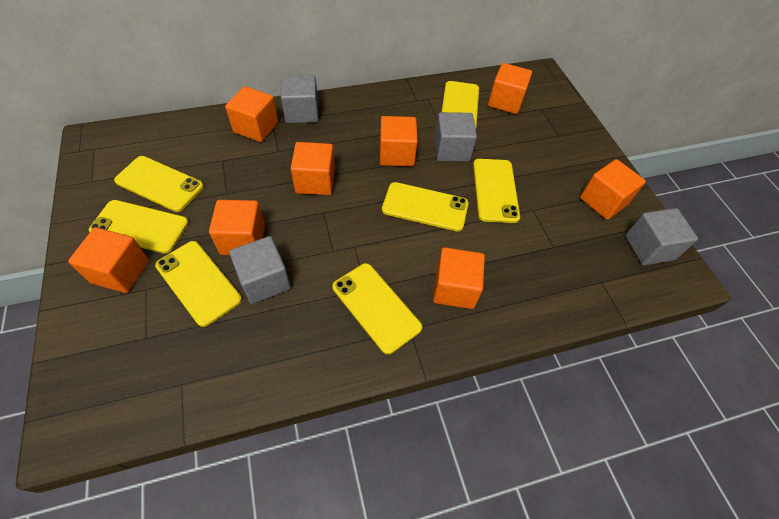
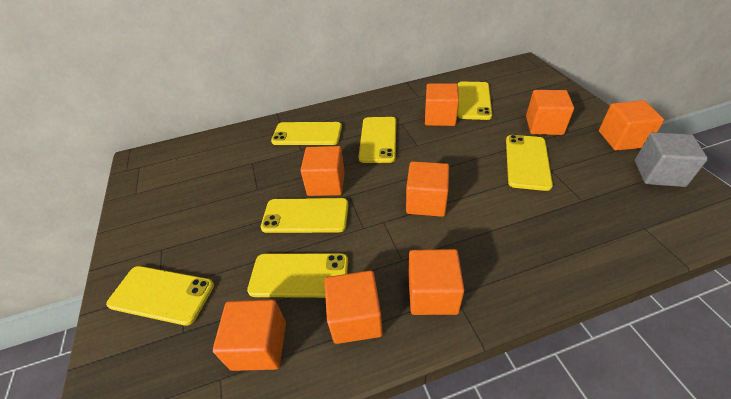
grey cube: [229,236,291,304] [281,75,319,123] [434,112,477,162] [625,208,698,266] = 4 -> [635,132,708,187] = 1

